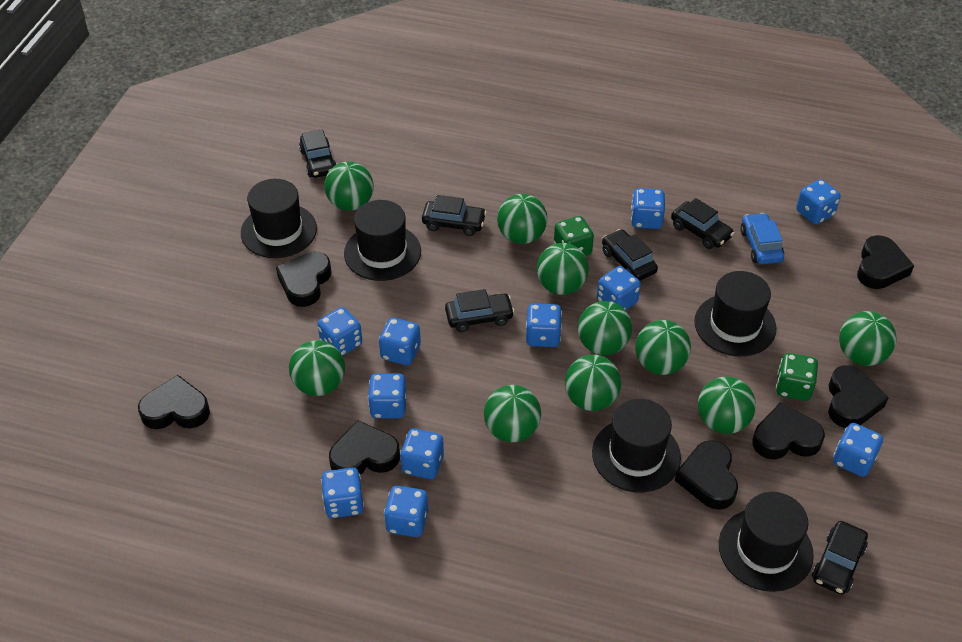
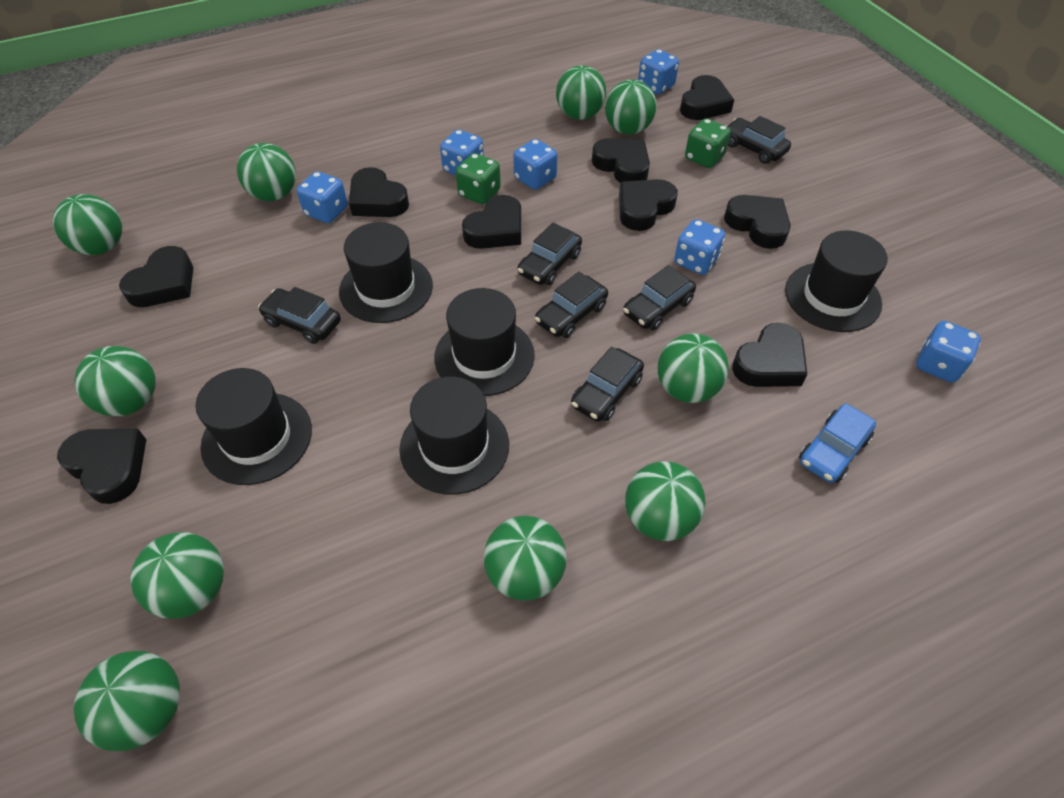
black heart: [138,375,210,429] [276,252,331,307] [329,420,400,475] [675,440,738,510] [752,403,825,459] [828,365,889,428] [857,235,914,289] = 7 -> [57,429,146,504] [119,246,193,307] [349,167,409,217] [462,195,521,249] [592,138,650,182] [619,179,678,231] [680,75,734,120] [724,195,791,249] [732,323,807,387] = 9
blue dice: [317,307,362,356] [321,468,364,518] [368,373,406,418] [379,318,421,365] [384,486,428,537] [400,428,444,479] [526,303,562,347] [597,266,641,310] [631,188,665,229] [796,179,841,224] [833,423,883,477] = 11 -> [297,171,348,223] [440,130,484,175] [513,139,557,190] [638,49,679,94] [674,219,725,275] [916,321,981,383] = 6

